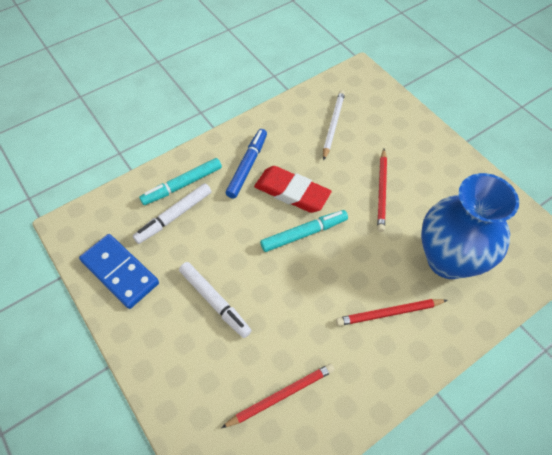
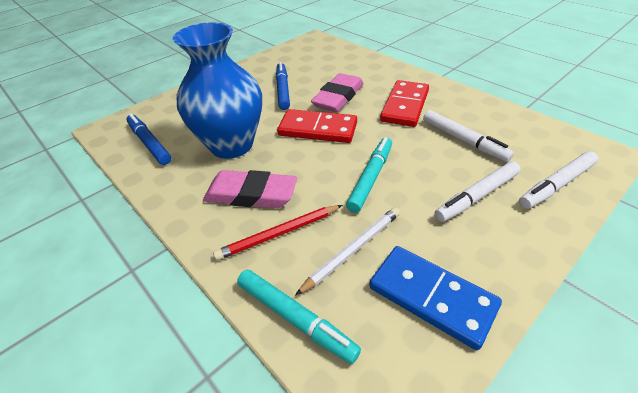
blue marker: [226,129,267,199] = 1 -> [126,114,171,165] [276,62,290,110] = 2
pink eraser: none = 0 -> [203,170,297,208] [311,73,364,112] = 2
red domino: none = 0 -> [277,109,357,143] [380,80,429,127] = 2
red eraser: [254,166,332,213] = 1 -> none = 0
red pencil: [221,364,334,428] [336,299,448,326] [377,149,387,232] = 3 -> [213,205,342,260] = 1
white marker: [133,183,211,244] [179,262,252,338] = 2 -> [423,110,514,162] [434,161,520,222] [519,151,598,209] = 3

